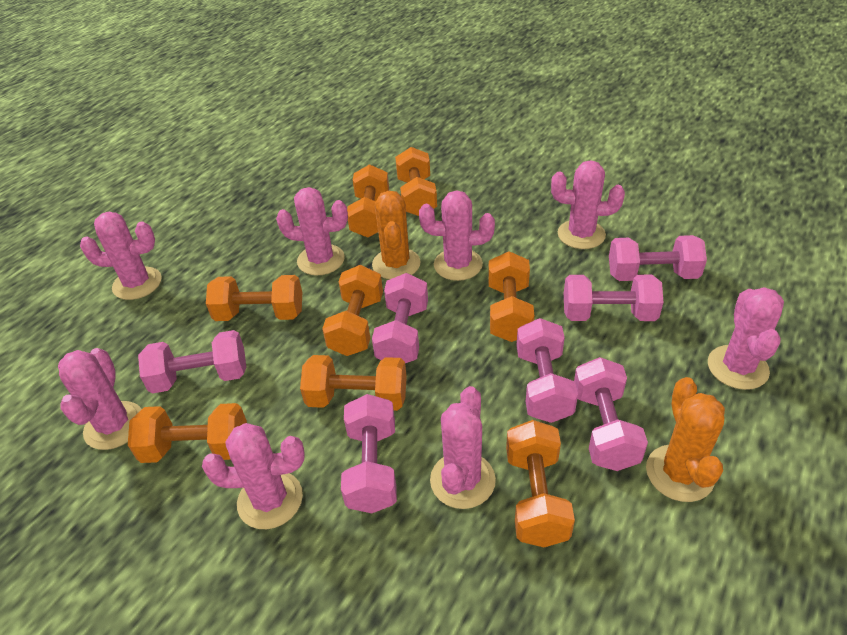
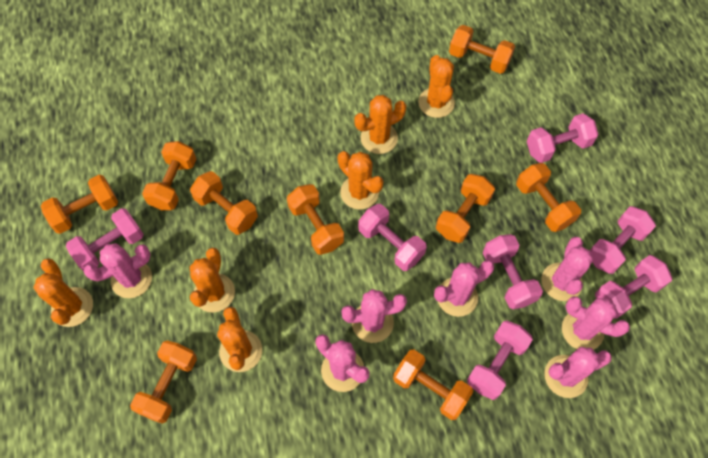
orange cactus: [372,191,420,279] [646,377,725,502] = 2 -> [34,258,93,327] [190,248,235,312] [217,307,262,372] [338,151,383,210] [354,95,406,154] [418,55,455,118] = 6
orange dumbbell: [128,403,247,463] [206,275,302,321] [300,355,407,411] [322,265,383,356] [347,164,389,238] [395,147,437,216] [488,251,534,342] [506,420,575,547] = 8 -> [41,175,118,234] [130,341,197,424] [142,141,197,210] [190,171,258,235] [287,184,344,255] [393,350,473,420] [436,174,495,243] [449,25,515,74] [516,163,581,232] = 9
pink cactus: [58,348,142,450] [80,212,162,300] [202,423,305,529] [276,187,348,276] [419,190,495,281] [430,386,496,509] [551,160,625,249] [708,287,784,390] = 8 -> [84,243,152,298] [315,334,369,392] [341,289,407,343] [434,260,494,317] [541,237,593,301] [545,347,612,398] [562,296,630,350] = 7

